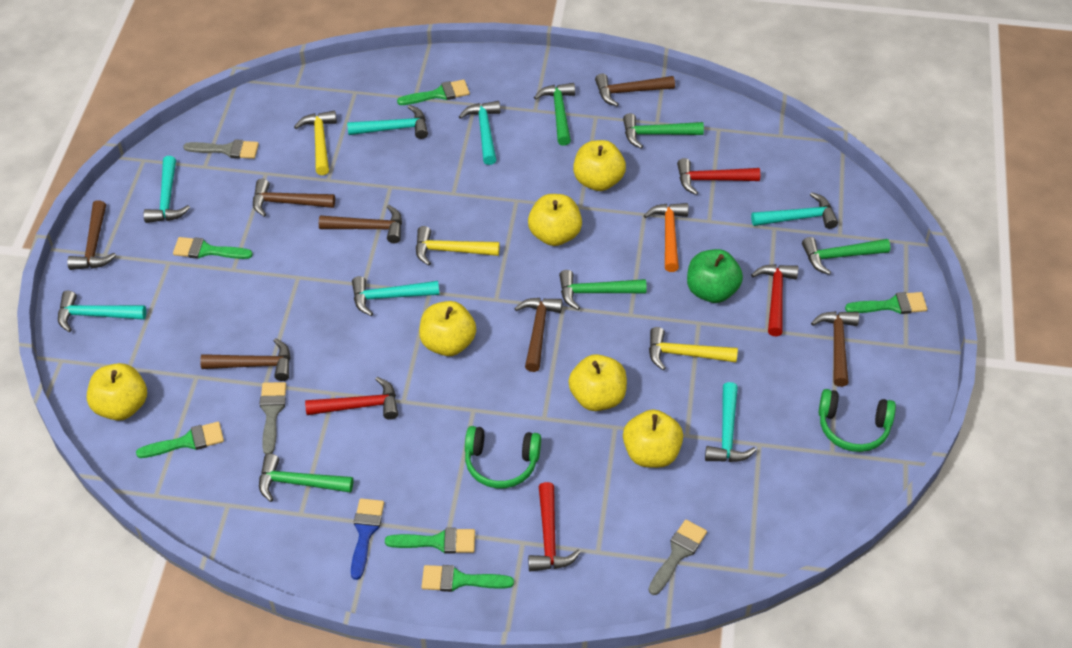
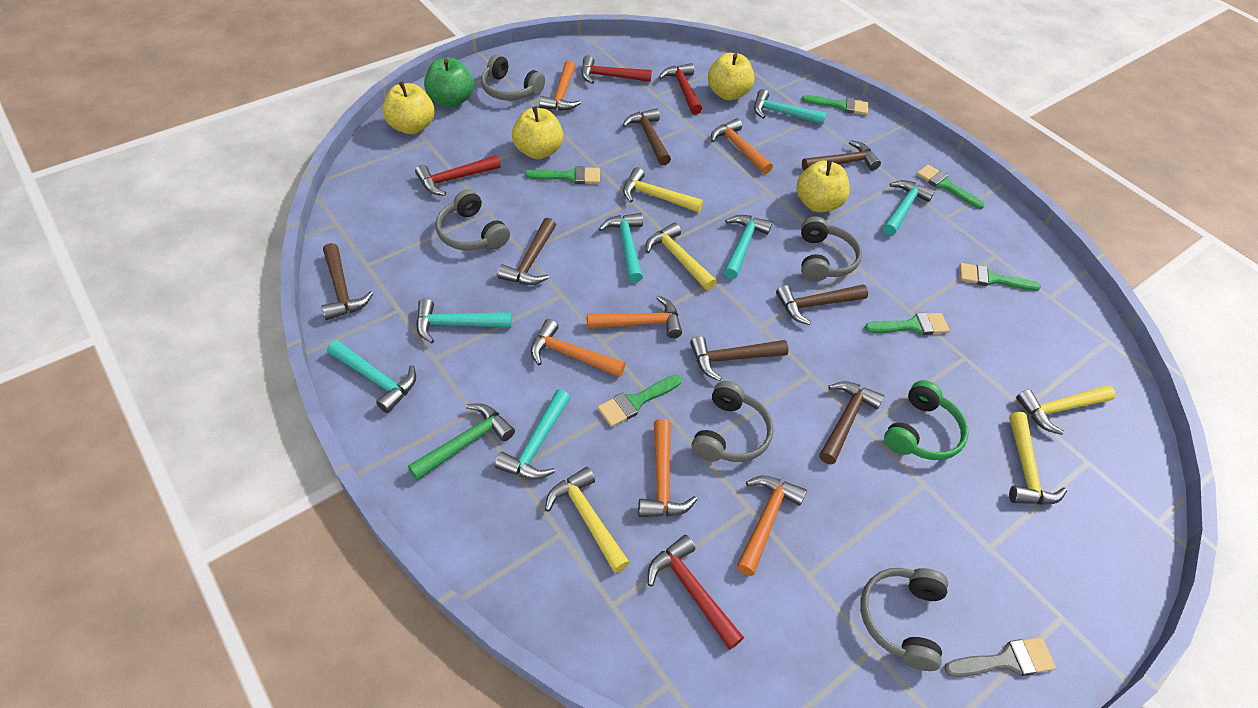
blue brush: [351,498,384,580] = 1 -> none = 0
green hammer: [259,454,353,502] [534,83,575,146] [559,270,647,310] [623,113,704,148] [802,237,890,275] = 5 -> [408,403,515,481] = 1
green headphones: [465,426,541,488] [819,389,896,452] = 2 -> [884,380,969,460] = 1
grey brush: [183,139,259,159] [260,382,286,454] [649,520,707,595] = 3 -> [944,637,1056,677] = 1
grey headphones: none = 0 -> [435,189,510,251] [481,54,545,100] [691,381,774,462] [801,217,862,282] [860,568,948,671] = 5
orange hammer: [644,203,689,272] = 1 -> [531,319,626,377] [539,61,581,111] [587,295,682,338] [638,419,697,517] [711,118,773,174] [737,476,807,576] = 6
yellow apple: [87,363,147,421] [419,301,476,356] [528,194,582,246] [568,354,627,411] [573,140,626,191] [623,409,683,468] = 6 -> [382,81,434,134] [512,106,563,159] [708,53,754,100] [796,160,850,212] = 4
yellow hammer: [294,111,337,175] [416,226,500,266] [649,327,738,370] = 3 -> [545,467,630,573] [623,168,703,213] [646,222,717,290] [1009,412,1067,505] [1016,385,1116,435] = 5

